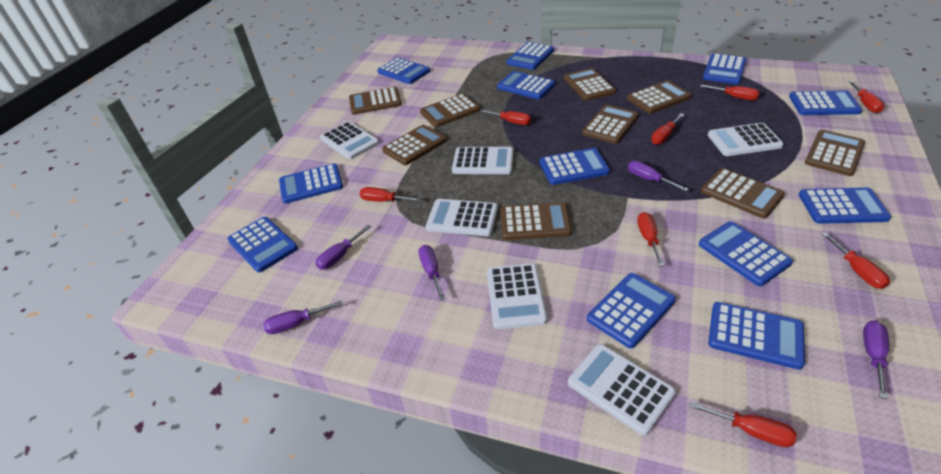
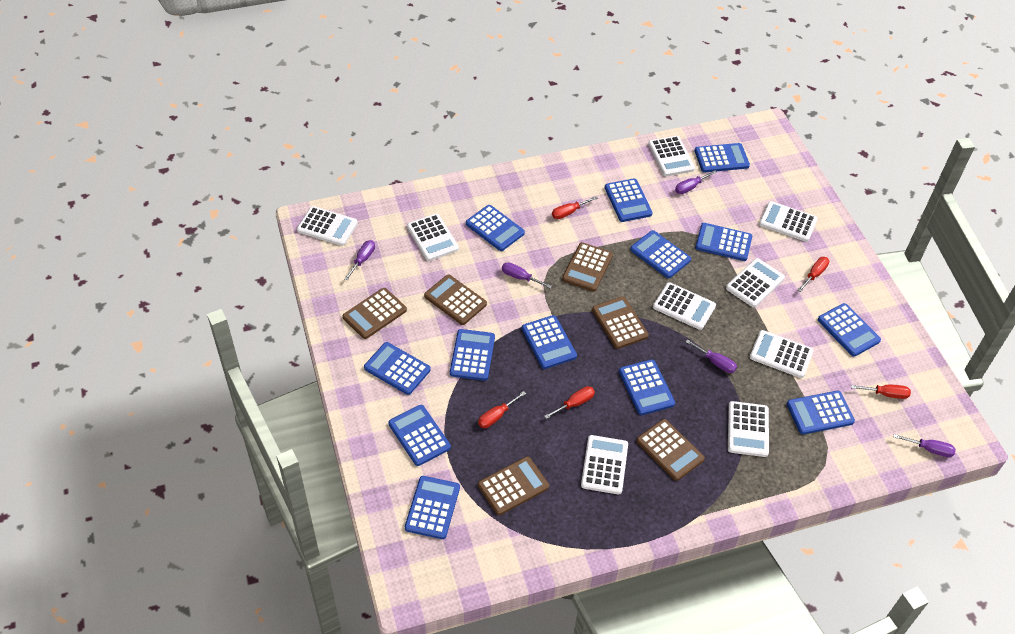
blue calculator: [227,217,298,272] [279,163,343,204] [377,57,430,84] [497,71,555,99] [507,42,554,70] [540,148,610,185] [587,273,676,348] [699,221,793,286] [703,53,747,84] [708,302,805,370] [789,90,862,115] [799,187,891,224] = 12 -> [364,342,431,395] [388,405,451,466] [405,476,460,539] [450,329,495,381] [466,205,525,251] [522,315,577,369] [605,179,653,222] [619,359,675,415] [630,230,691,278] [695,143,750,172] [695,223,752,261] [787,391,855,435] [818,303,881,357] = 13
brown calculator: [349,87,402,115] [382,125,447,165] [420,93,480,127] [501,202,572,240] [564,68,616,101] [582,105,639,144] [627,80,691,114] [701,168,785,219] [805,130,865,176] = 9 -> [343,288,407,339] [424,275,487,325] [478,456,549,515] [562,242,613,292] [592,296,649,349] [636,419,705,481] = 6
red screwdriver: [359,187,421,202] [479,110,531,125] [637,212,665,266] [651,113,684,145] [689,401,797,447] [700,85,759,100] [822,232,890,289] [848,80,885,113] = 8 -> [478,391,526,428] [544,386,595,419] [552,196,598,219] [798,257,829,292] [851,384,911,399] = 5
white calculator: [320,121,379,159] [426,199,498,236] [452,147,514,174] [487,263,547,329] [568,344,676,436] [708,123,784,156] = 6 -> [297,206,358,246] [407,213,459,261] [581,435,628,494] [648,136,695,176] [653,282,716,330] [726,258,785,307] [728,401,769,457] [750,330,814,378] [759,201,818,242] = 9

